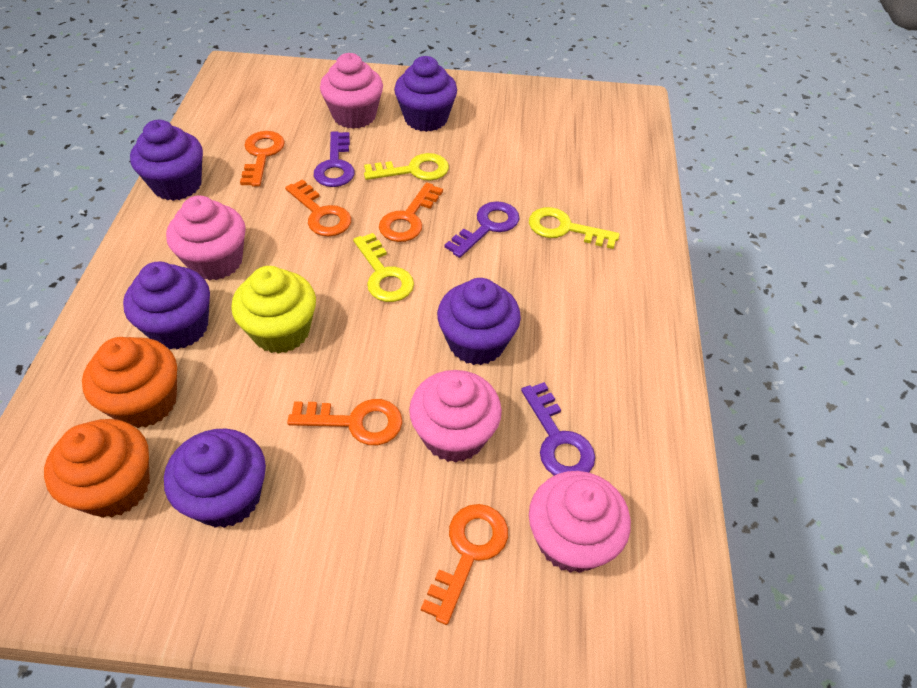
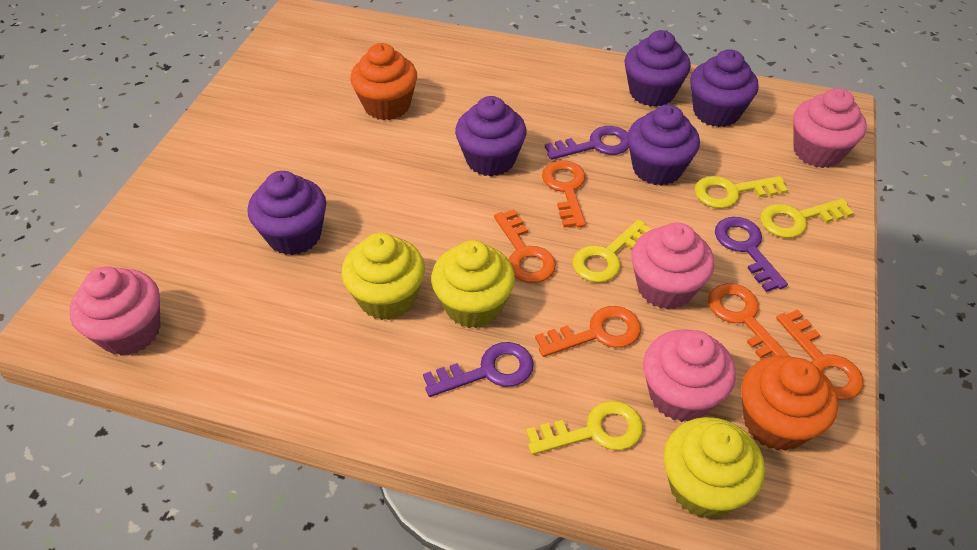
yellow cupcake: [231,266,316,354] = 1 -> [342,233,425,320] [431,240,515,328] [664,417,765,519] = 3
yellow key: [353,233,414,302] [364,153,449,181] [529,207,620,249] = 3 -> [526,401,643,455] [573,219,652,283] [694,176,788,208] [760,198,854,238] = 4

